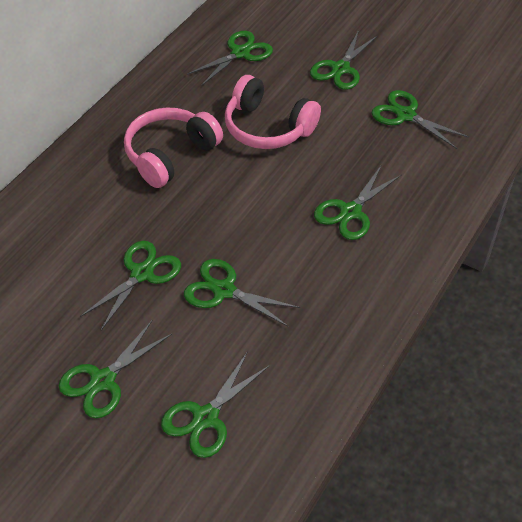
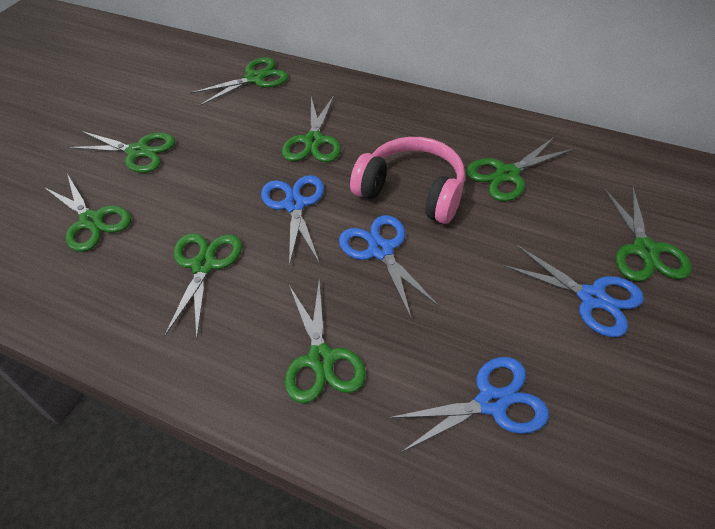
blue scissors: none = 0 -> [261,175,324,266] [339,215,439,317] [388,357,549,453] [501,245,644,337] = 4
pink headphones: [124,108,223,188] [225,75,321,149] = 2 -> [350,137,465,224] = 1

